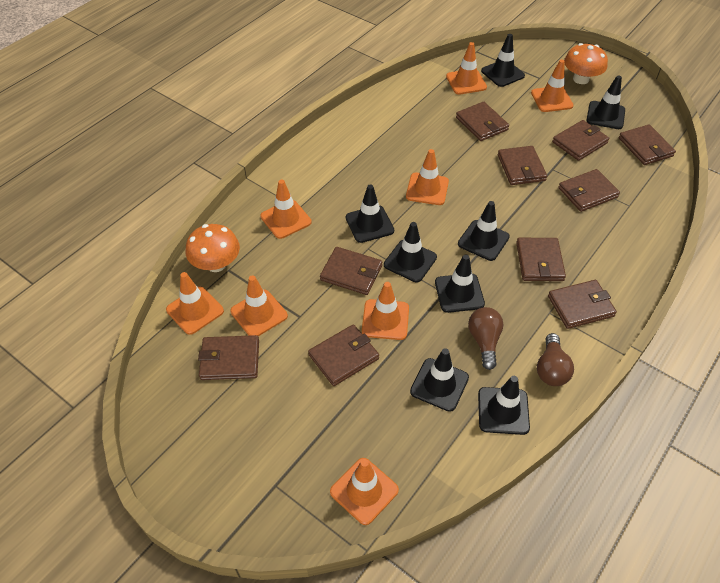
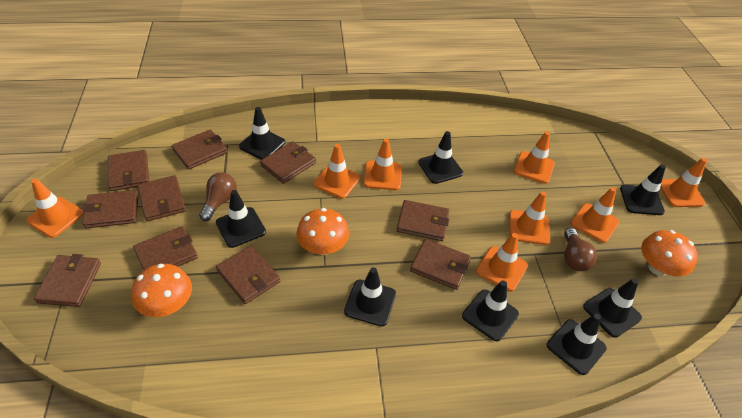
orange mushroom: [186,224,240,272] [564,43,608,84] = 2 -> [131,264,192,317] [297,208,349,255] [641,230,698,277] = 3

